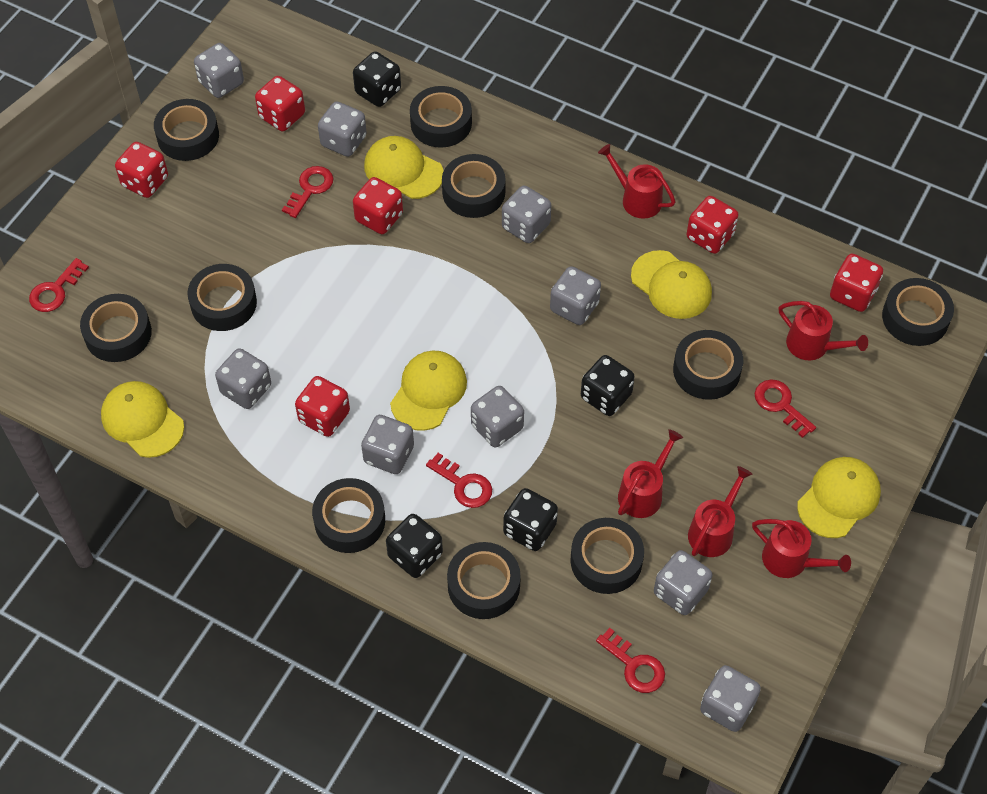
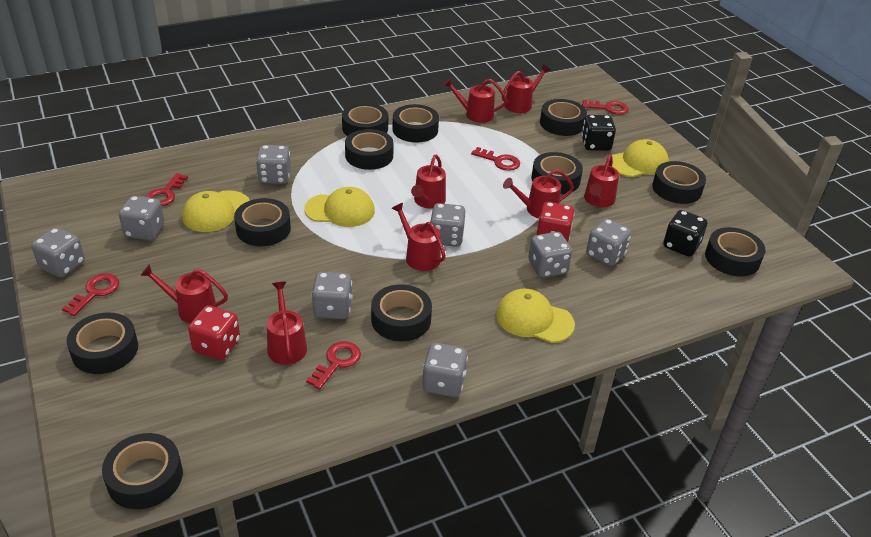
black dice: [353,51,401,107] [386,514,443,578] [503,488,558,551] [581,355,635,416] = 4 -> [582,115,616,151] [663,210,707,256] = 2
black tape: [80,294,152,362] [154,99,219,161] [187,264,257,331] [312,478,385,553] [410,86,472,148] [442,154,506,218] [447,542,521,619] [571,518,644,594] [673,330,743,400] [882,278,954,346] = 10 -> [66,312,138,374] [102,433,183,509] [234,198,291,246] [342,103,388,136] [345,129,394,170] [371,284,432,341] [393,104,439,143] [531,152,583,194] [540,99,587,136] [652,161,706,204] [705,227,766,276] = 11
grey dice: [194,43,244,98] [215,348,271,409] [318,101,367,157] [361,415,414,474] [471,386,524,447] [502,186,551,243] [550,266,601,325] [654,550,713,615] [700,665,761,732] = 9 -> [31,227,85,278] [119,196,164,240] [256,145,291,184] [312,272,353,319] [422,343,468,397] [430,203,466,247] [528,232,572,278] [586,218,631,266] = 8
red dice: [115,142,168,198] [255,76,305,131] [295,376,350,437] [353,177,403,234] [687,196,739,254] [830,254,883,312] = 6 -> [188,305,240,360] [537,202,575,242] = 2
red watering can: [598,144,676,219] [618,429,683,518] [688,466,752,557] [752,519,851,578] [779,301,868,360] = 5 -> [140,264,228,323] [267,282,307,365] [392,203,446,271] [411,155,446,209] [443,78,507,123] [502,64,550,113] [503,169,574,218] [584,155,619,207] = 8
yellow cap: [101,381,184,458] [364,136,444,199] [390,351,467,431] [631,250,712,319] [797,457,881,538] = 5 -> [182,190,250,232] [304,187,375,227] [496,289,575,343] [612,139,669,177] = 4

